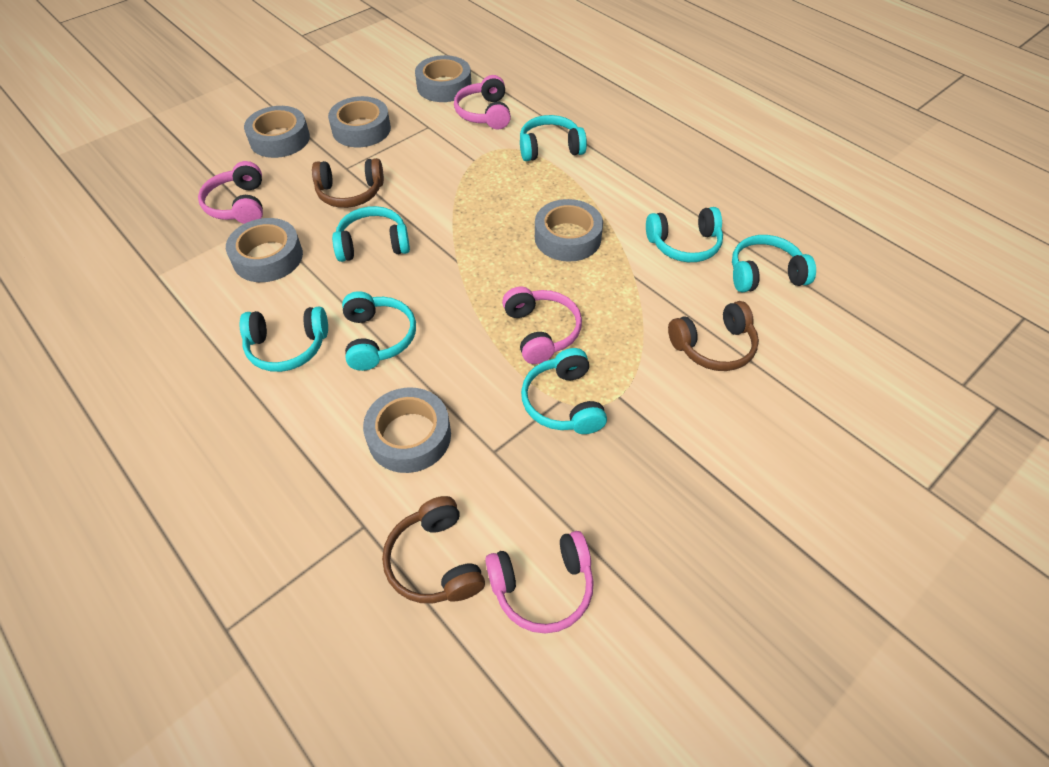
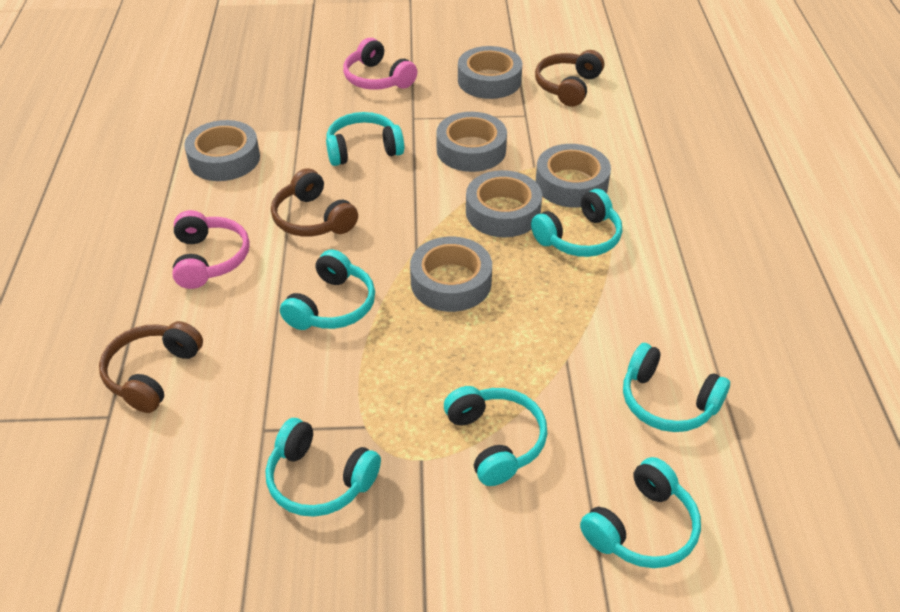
pink headphones: [198,161,263,224] [454,75,511,129] [485,531,594,634] [502,286,582,364] = 4 -> [172,210,250,289] [343,38,417,90] = 2

